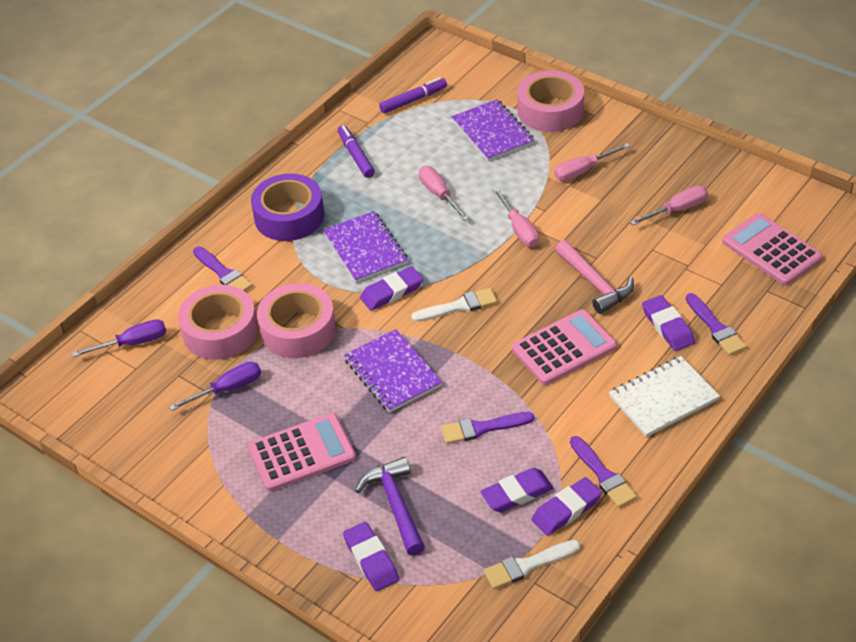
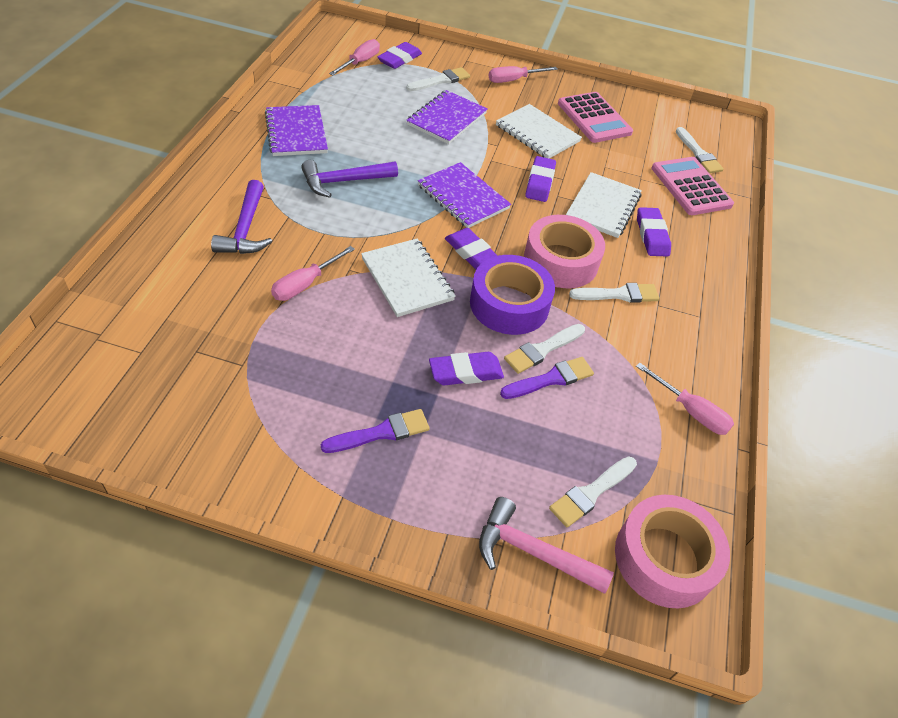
pink calculator: [248,413,356,491] [512,309,617,385] [722,213,823,285] = 3 -> [558,92,633,143] [652,157,734,215] = 2
pink tape: [178,285,258,360] [257,283,336,358] [517,70,584,132] = 3 -> [524,215,605,288] [615,495,730,608] = 2
purple brush: [193,247,253,291] [441,412,534,444] [570,436,637,508] [686,293,747,356] = 4 -> [321,409,430,453] [500,357,594,399] = 2
purple hammer: [355,457,425,556] = 1 -> [211,180,272,254] [301,160,398,198] = 2
purple marker: [338,125,375,178] [379,77,447,113] = 2 -> none = 0
purple screwdriver: [72,319,166,357] [169,362,261,411] = 2 -> none = 0
white brush: [411,288,497,322] [483,540,580,589] = 2 -> [406,67,470,91] [504,324,585,374] [549,456,637,527] [569,283,659,303] [676,127,724,173] = 5
white notebook: [609,356,720,437] = 1 -> [361,239,456,317] [496,104,582,158] [566,172,642,238] = 3

